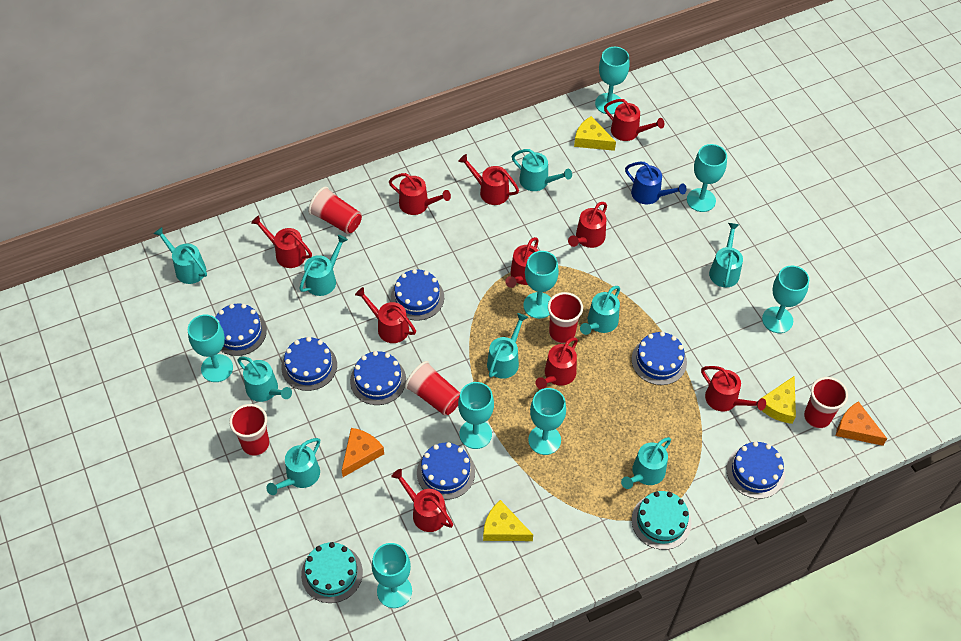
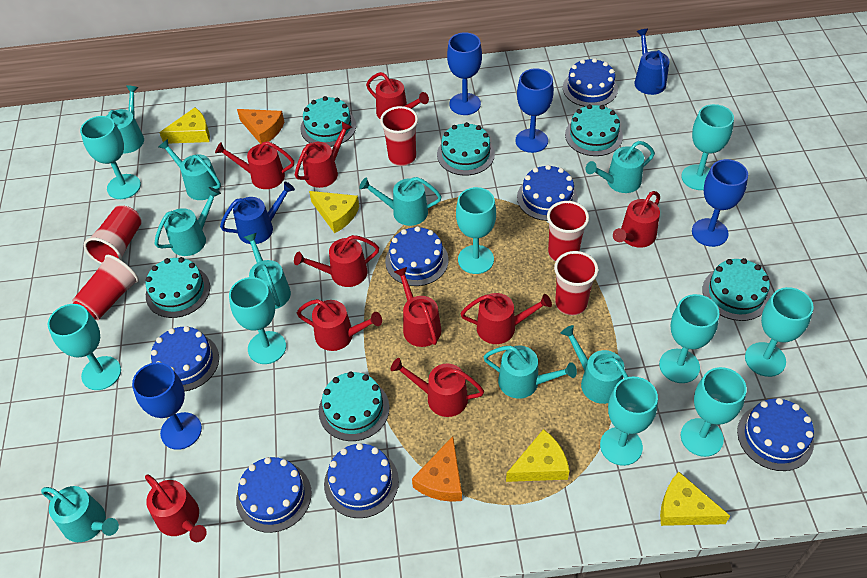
blue goblet: none = 0 -> [132,362,202,450] [447,32,482,115] [515,68,554,153] [692,159,748,247] = 4
blue watering can: [625,162,687,204] = 1 -> [220,181,295,244] [635,29,669,95] = 2
turquoise cake: [301,542,363,603] [632,491,691,550] = 2 -> [146,257,210,318] [300,96,356,147] [319,371,389,441] [437,122,495,175] [565,104,623,156] [702,258,770,321] = 6
turquoise goblet: [188,315,233,382] [372,543,412,608] [458,382,494,449] [523,251,559,319] [528,388,566,455] [595,47,630,114] [687,144,727,212] [762,266,809,333] = 8 -> [48,304,121,390] [80,116,141,199] [229,277,286,364] [456,187,496,274] [600,377,658,466] [659,294,720,383] [681,104,734,190] [681,367,747,457] [745,287,814,377] = 9
yellow cheese: [483,500,533,541] [574,116,616,151] [759,376,796,424] = 3 -> [159,108,210,143] [309,191,359,233] [506,429,570,482] [660,472,730,526] = 4

